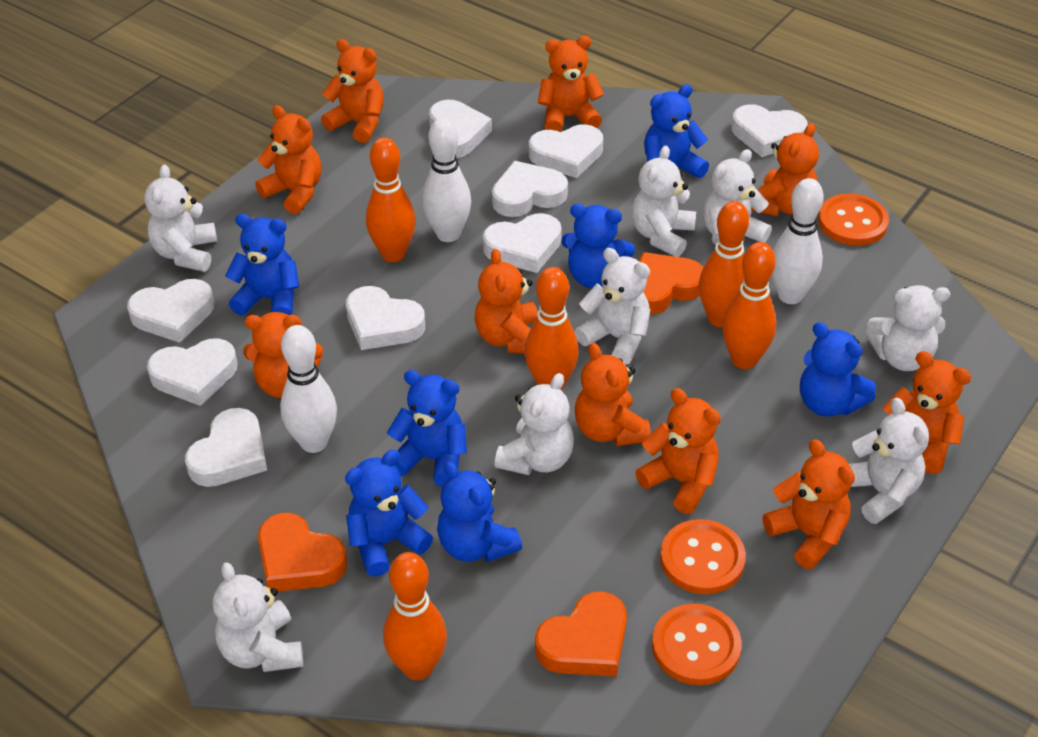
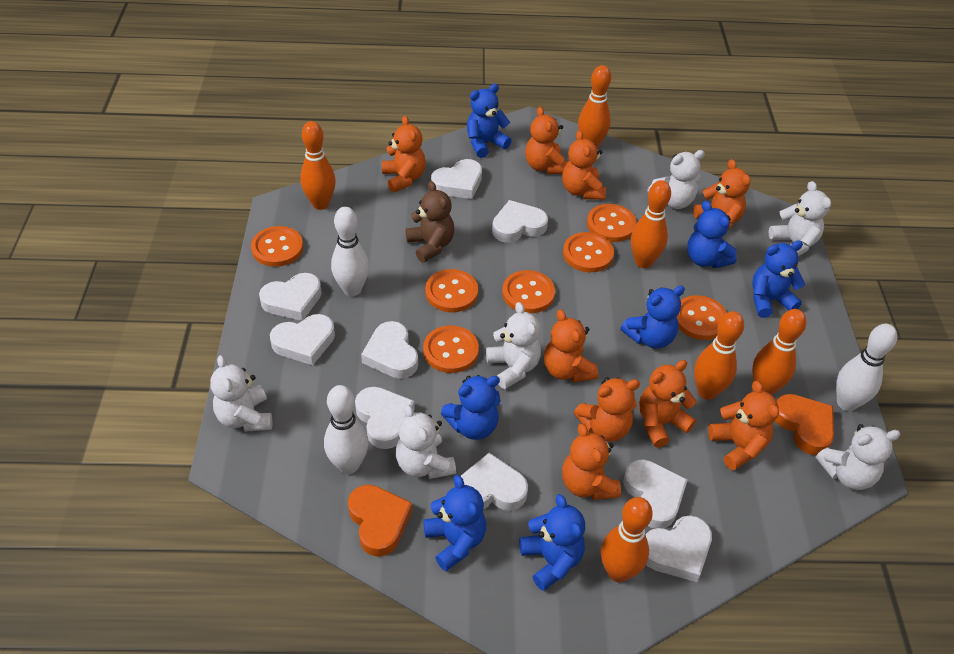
brown teddy bear: none = 0 -> [406,181,454,263] = 1
orange bowling pin: [366,137,416,262] [383,552,447,680] [525,267,579,390] [699,201,749,328] [722,242,776,369] = 5 -> [300,121,336,210] [578,65,611,149] [601,497,653,582] [631,180,671,268] [694,311,744,400] [752,309,806,395] = 6
orange button: [652,604,742,685] [660,519,746,594] [818,193,889,246] = 3 -> [251,226,303,267] [423,325,479,373] [425,269,478,312] [502,270,555,313] [563,232,614,272] [587,204,637,242] [676,295,727,340] = 7
orange heart: [258,513,347,591] [535,591,627,676] [639,252,704,314] = 3 -> [348,485,412,557] [775,394,834,455] = 2
orange teddy bear: [243,312,323,398] [255,105,322,214] [321,39,384,143] [475,249,538,354] [538,36,604,132] [575,343,651,446] [635,388,721,514] [751,123,819,216] [762,439,855,569] [882,351,971,474] = 10 -> [382,116,426,192] [525,107,568,174] [544,309,598,382] [562,130,606,200] [562,424,621,500] [574,377,640,442] [639,360,696,448] [693,159,751,230] [708,381,779,471] = 9
white teddy bear: [144,165,217,272] [213,562,303,672] [495,373,574,475] [575,248,650,365] [632,146,696,257] [703,149,772,252] [849,398,929,524] [865,285,950,371] = 8 -> [210,355,272,432] [396,404,456,479] [486,302,541,389] [647,150,705,209] [769,181,831,256] [816,424,901,490] = 6

